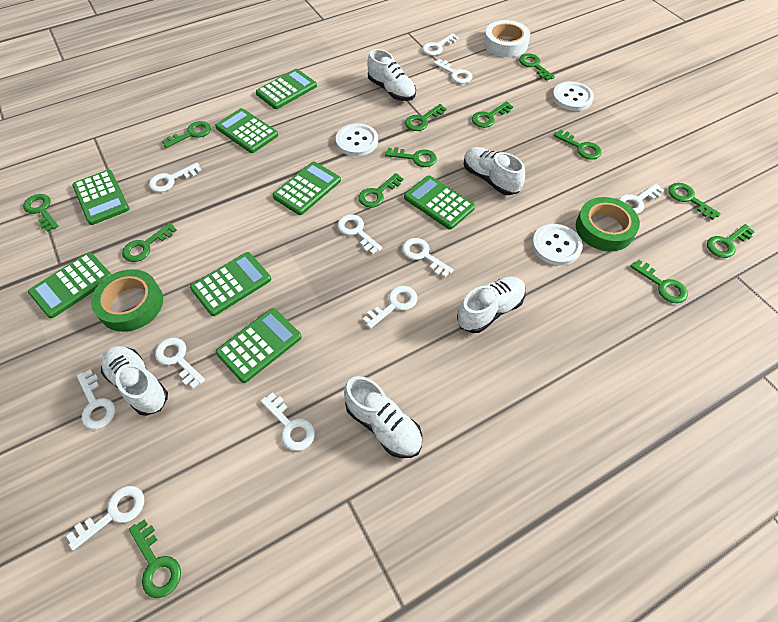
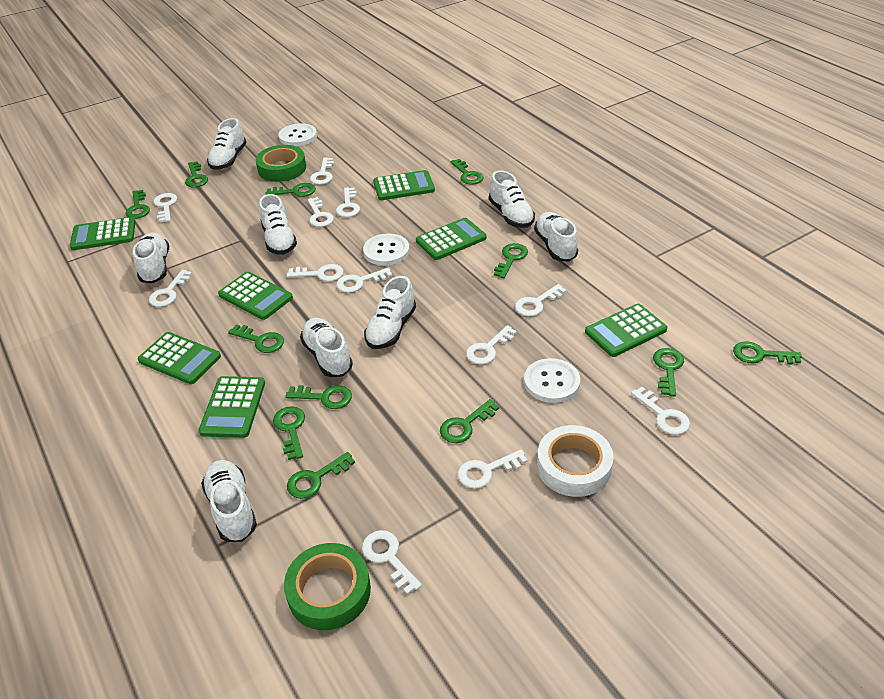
green calculator: [28,252,112,318] [72,170,129,225] [190,252,271,316] [215,108,278,153] [216,308,302,383] [256,69,317,109] [272,162,341,215] [404,176,475,230] = 8 -> [70,217,135,250] [138,332,221,384] [199,376,265,438] [218,272,293,320] [373,170,435,200] [416,218,486,260] [585,304,667,357] = 7
green key: [23,194,59,232] [122,223,177,262] [129,520,181,598] [162,121,211,148] [358,173,403,208] [385,147,437,167] [405,104,446,131] [472,102,513,128] [519,54,555,81] [554,130,602,159] [630,260,688,303] [668,183,721,220] [707,224,755,258] = 13 -> [126,190,150,219] [185,161,208,188] [228,325,284,353] [265,183,316,197] [273,406,305,460] [285,385,352,409] [287,452,355,499] [440,399,499,443] [451,159,484,185] [494,243,528,278] [653,348,684,396] [733,341,802,365] = 12
white key: [66,486,144,550] [77,369,116,429] [149,163,201,192] [155,338,205,388] [261,392,315,451] [338,214,382,254] [363,286,417,329] [402,238,453,277] [422,33,459,56] [433,59,473,84] [619,184,664,214] = 11 -> [149,270,192,307] [154,193,177,222] [287,264,344,282] [308,197,334,227] [310,157,334,185] [336,188,360,217] [336,268,392,293] [362,530,422,595] [458,450,528,489] [466,325,517,365] [515,284,566,316] [631,387,690,435] = 12
white shoe: [101,346,168,416] [344,376,422,458] [367,49,416,101] [457,277,526,333] [464,147,525,195] = 5 -> [133,233,169,283] [201,460,257,542] [207,118,246,170] [259,194,297,255] [300,318,353,377] [364,276,416,349] [489,170,535,228] [534,212,578,262] = 8

